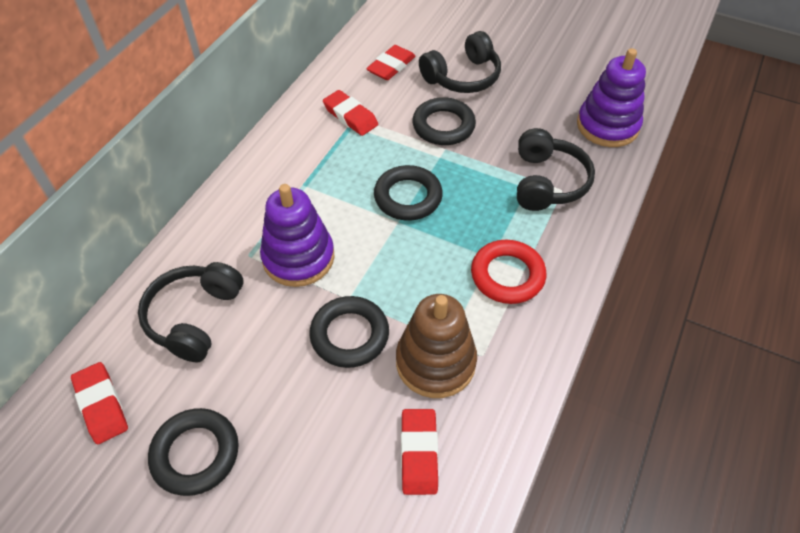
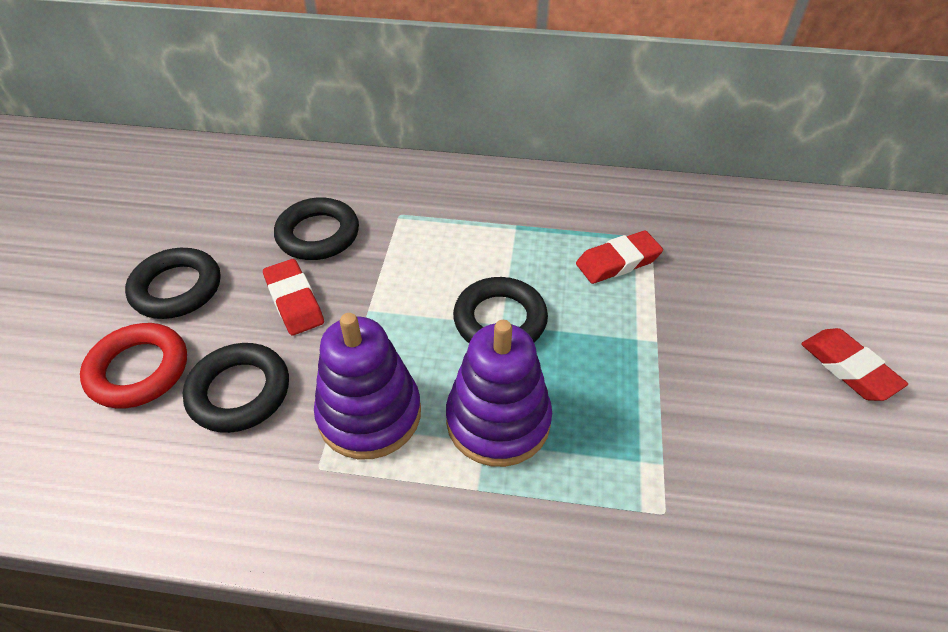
black headphones: [138,262,243,362] [419,31,501,93] [517,128,595,211] = 3 -> none = 0
brown stacking toy: [396,294,477,398] = 1 -> none = 0
red eraser: [71,362,128,444] [323,90,378,136] [366,45,416,80] [401,409,438,495] = 4 -> [263,259,324,335] [576,230,663,284] [801,328,908,401] = 3

